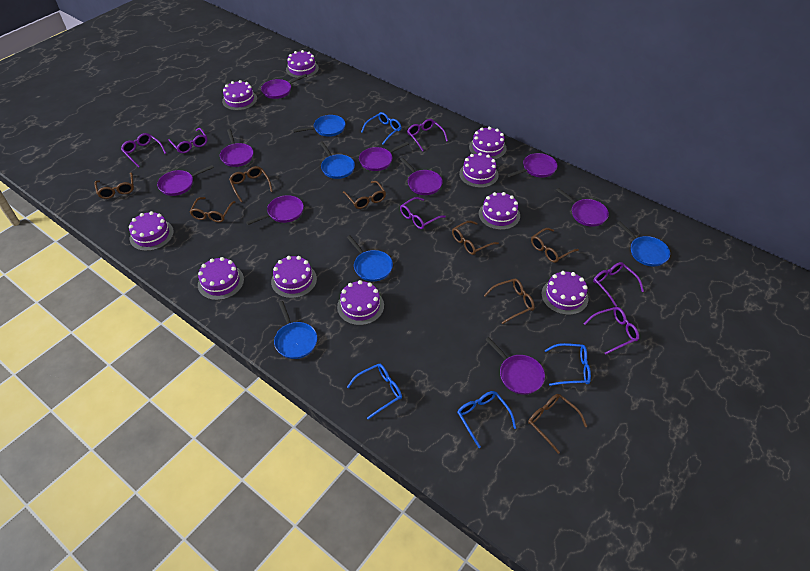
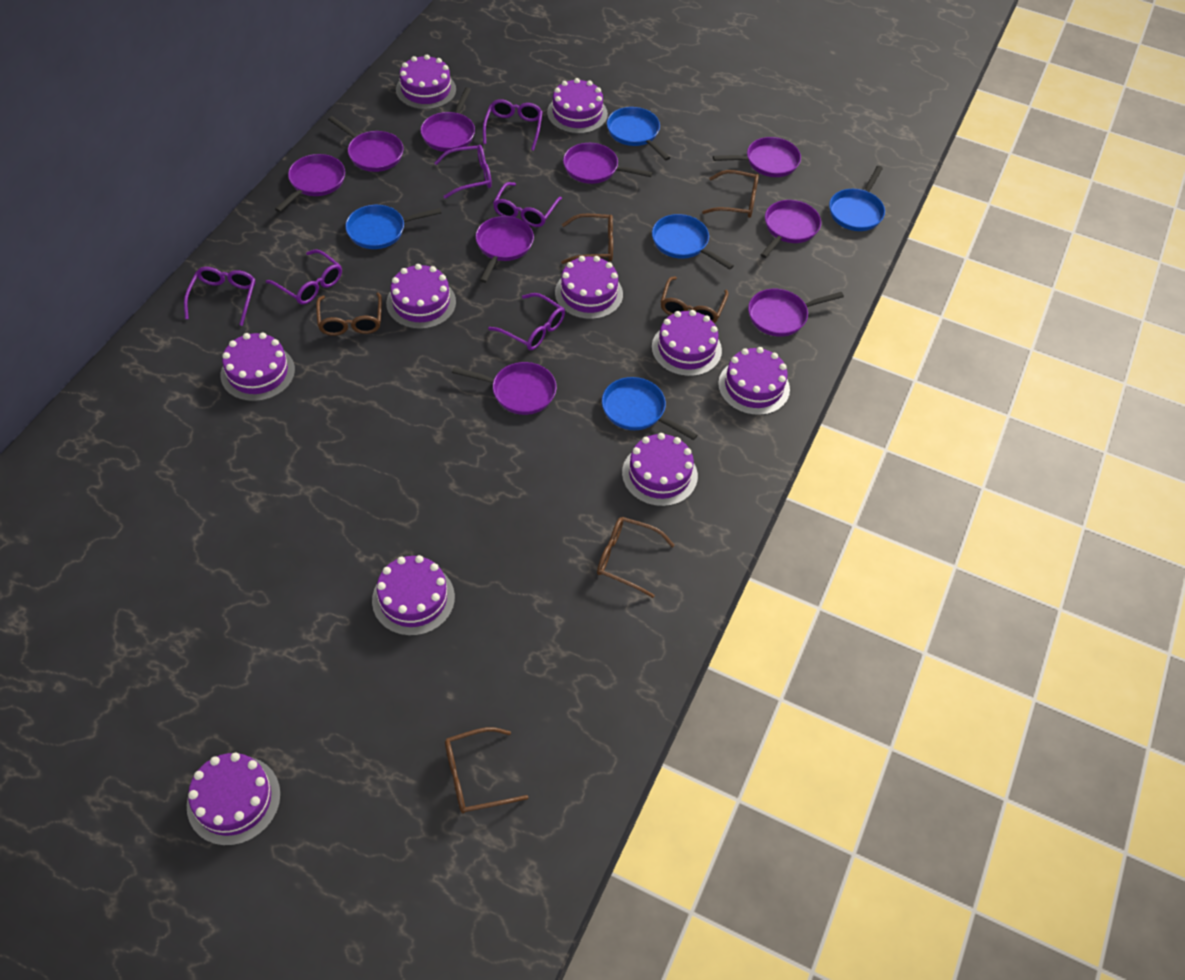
blue glasses: [347,364,402,420] [361,112,401,145] [457,391,516,448] [545,343,591,386] = 4 -> none = 0
brown glasses: [94,173,134,199] [190,197,235,222] [229,166,273,202] [343,181,386,209] [452,221,499,255] [484,279,535,324] [528,394,587,454] [531,228,579,263] = 8 -> [316,293,382,336] [445,727,529,813] [561,214,613,264] [597,517,675,598] [660,276,729,323] [702,170,759,218] = 6

